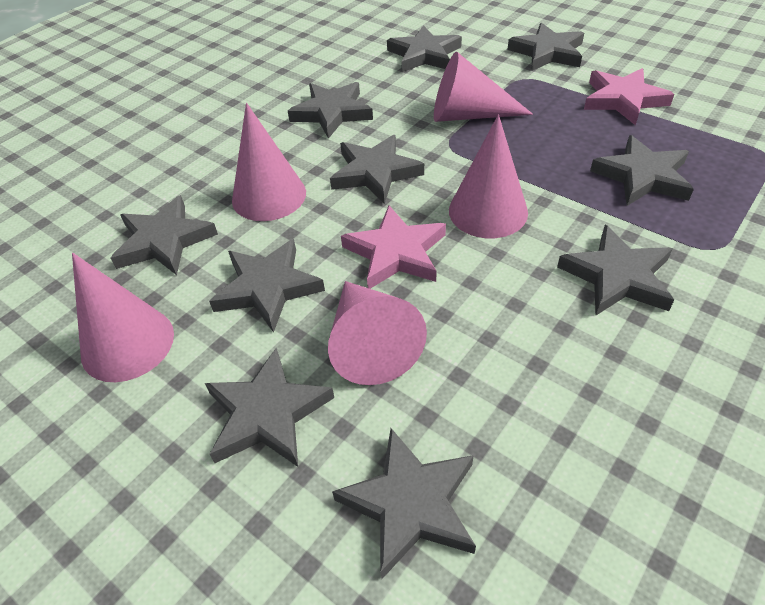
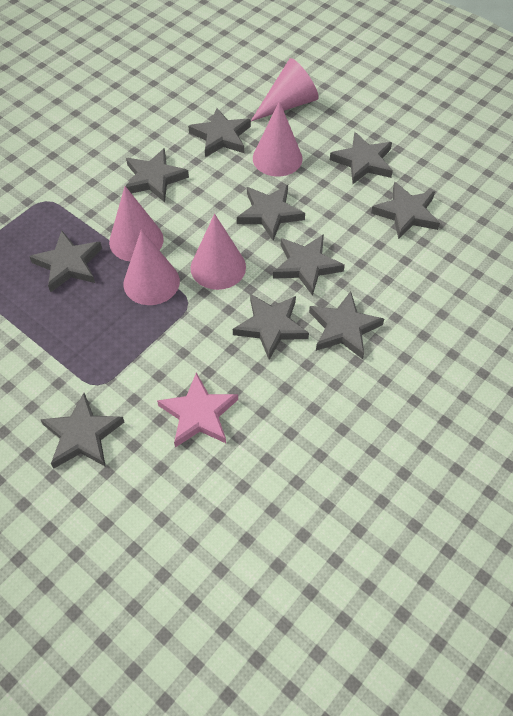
pink star: [341,206,446,289] [584,68,674,125] = 2 -> [157,372,238,448] = 1

